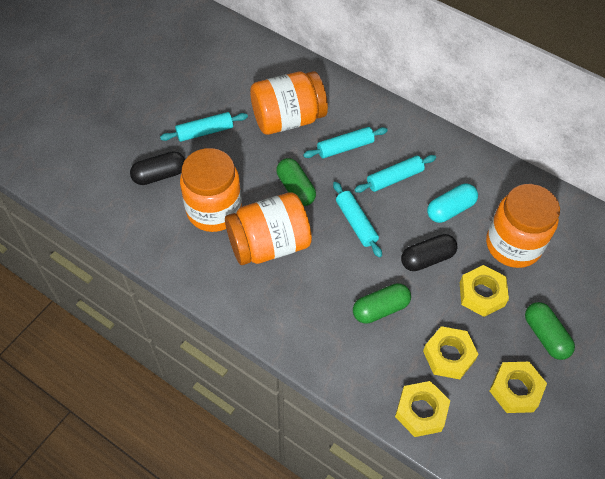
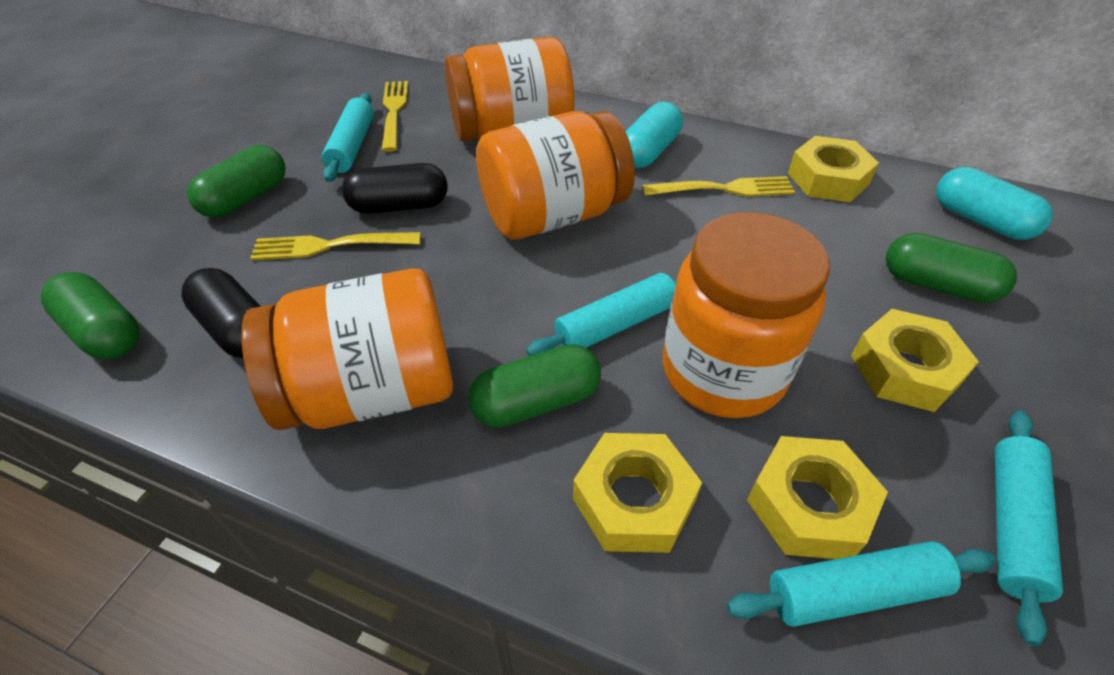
green capsule: [276,158,316,206] [353,283,411,324] [525,302,575,360] = 3 -> [40,272,139,359] [187,145,285,218] [468,344,601,428] [886,233,1017,303] = 4
turquoise capsule: [427,184,478,223] = 1 -> [625,102,683,168] [936,167,1053,240] = 2
yellow fork: none = 0 -> [250,232,421,260] [382,81,408,152] [642,176,795,197] = 3

